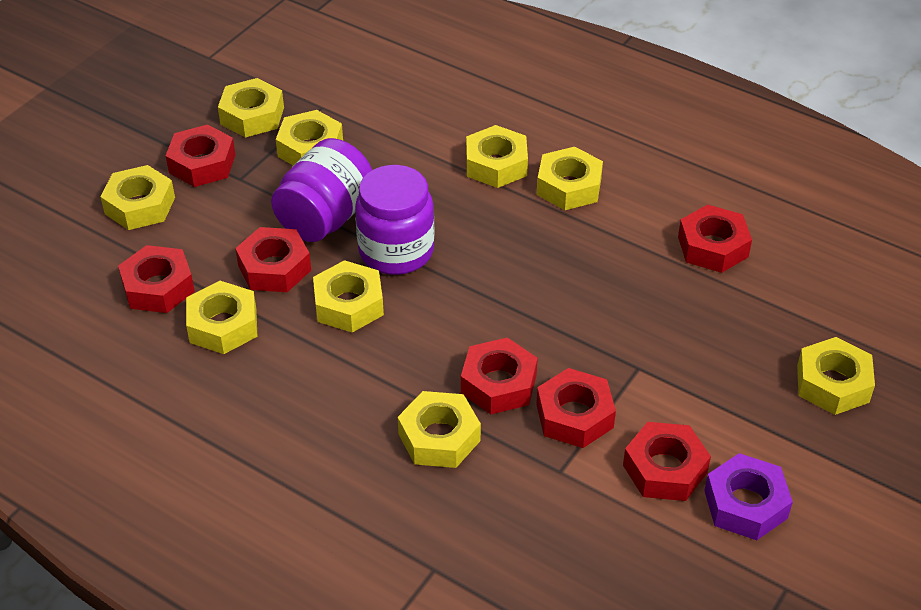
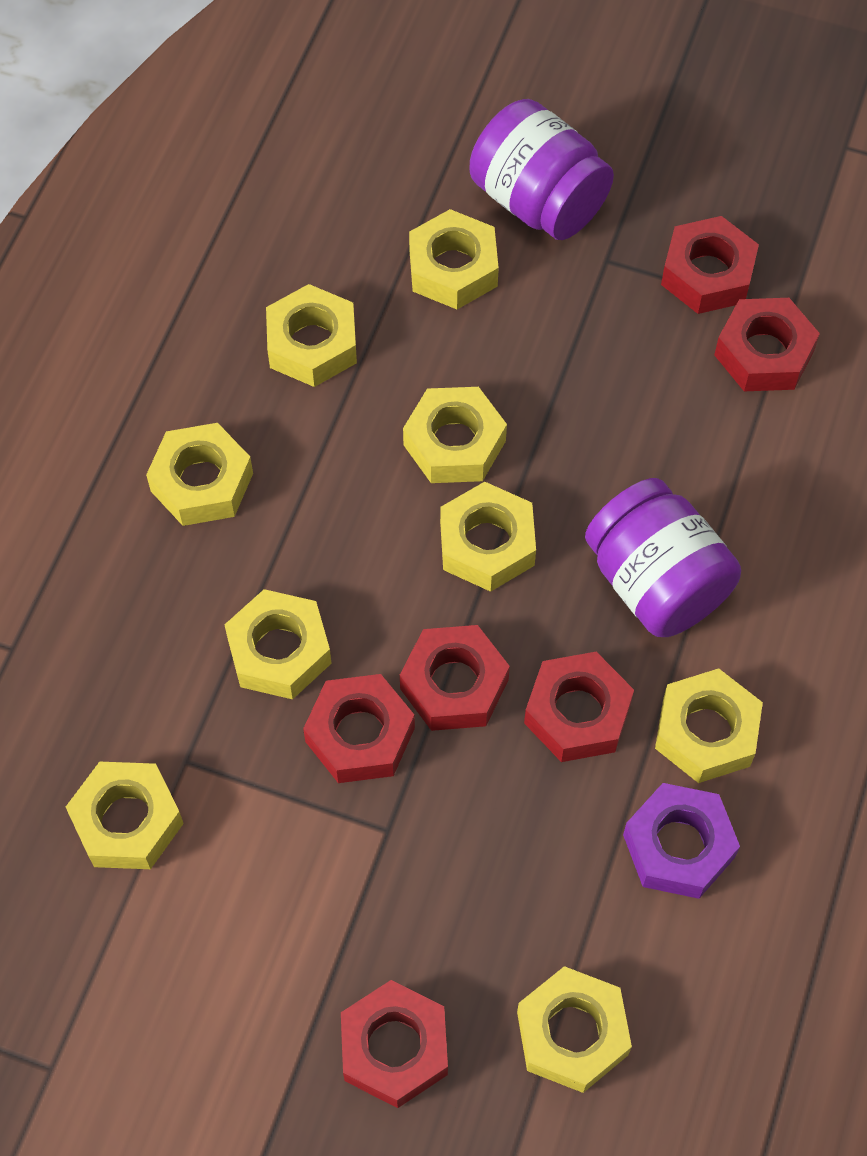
red nut: [118,245,195,313] [166,124,235,187] [235,227,311,292] [461,337,538,414] [536,368,616,448] [623,422,711,501] [678,205,752,273] = 7 -> [303,674,415,783] [341,980,448,1108] [400,625,510,731] [524,652,634,762] [661,216,759,314] [714,298,820,391] = 6

